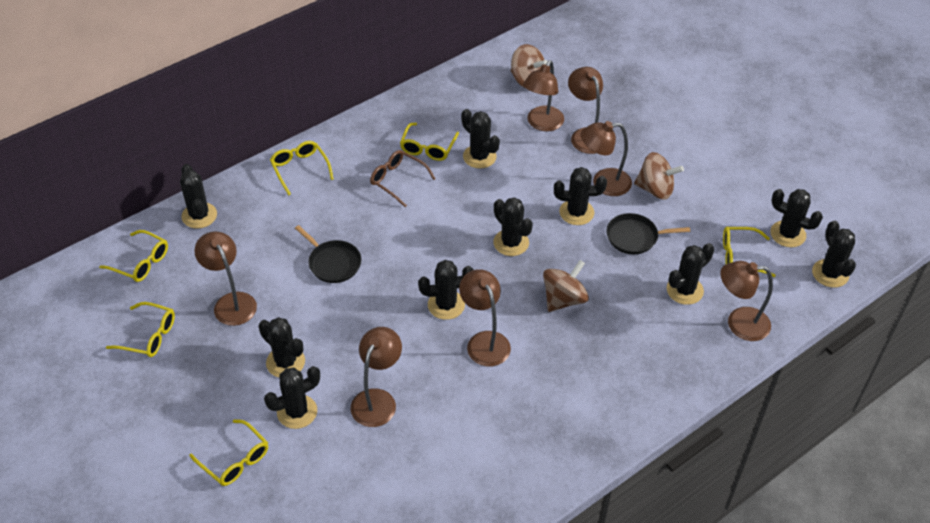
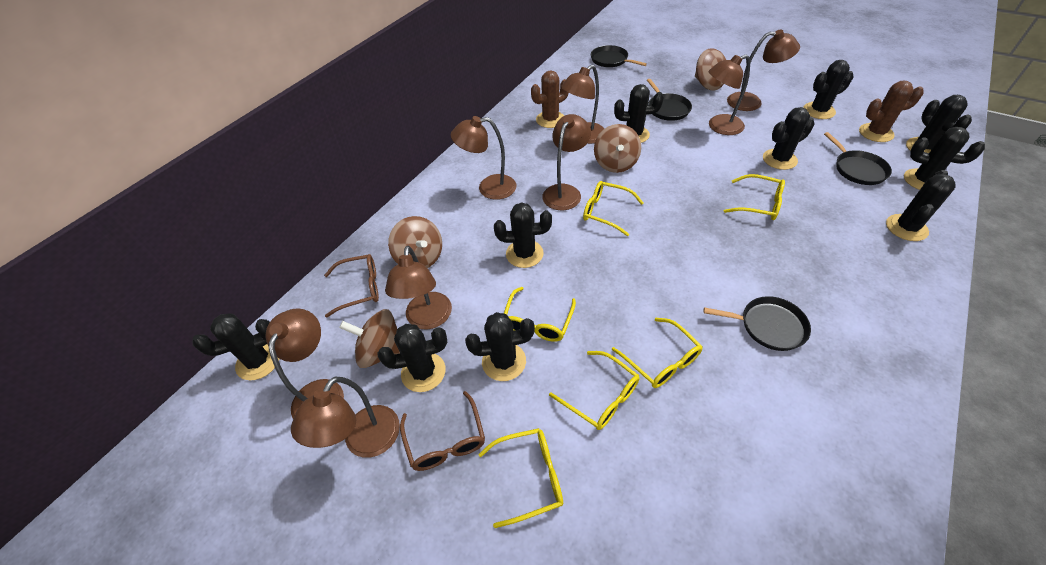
black pan: [295,225,361,283] [607,213,690,254] = 2 -> [591,45,647,67] [647,79,692,121] [703,296,811,351] [824,132,892,185] = 4
brown cactus: none = 0 -> [531,70,569,128] [859,81,924,142] = 2
brown glasses: [370,150,436,207] = 1 -> [324,254,379,318] [400,391,485,471] = 2
brown lamp: [194,231,257,326] [351,327,402,427] [459,269,511,367] [523,60,564,131] [568,67,603,154] [581,121,632,196] [720,261,773,341] = 7 -> [266,308,344,419] [291,377,400,458] [385,246,452,330] [451,116,516,200] [542,114,591,210] [561,65,605,144] [708,55,750,135] [727,30,800,111] = 8
brown spinning top: [511,44,548,88] [543,260,589,312] [634,152,684,200] = 3 -> [339,309,400,368] [388,216,442,268] [594,124,641,173] [695,48,726,90] = 4

